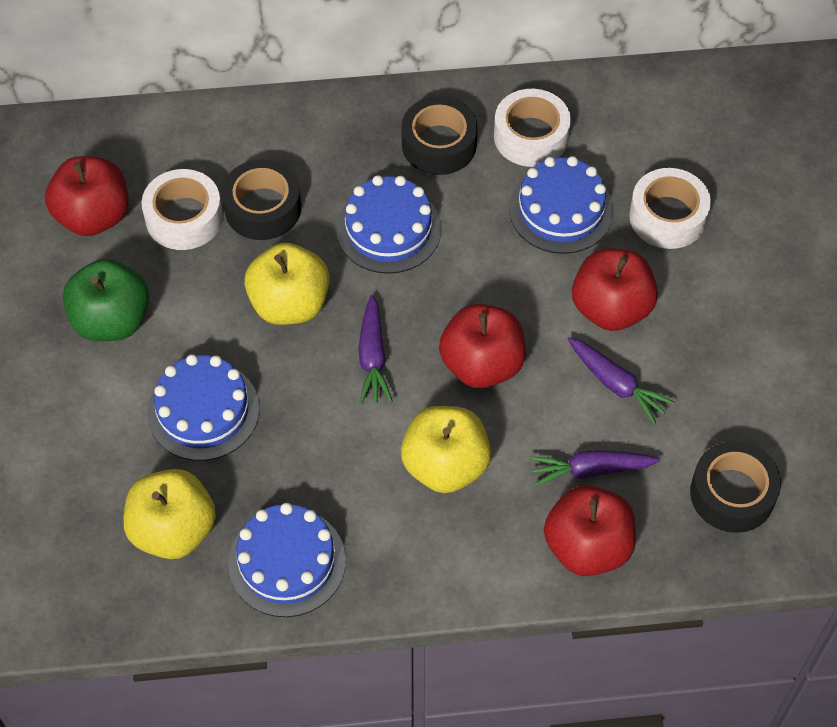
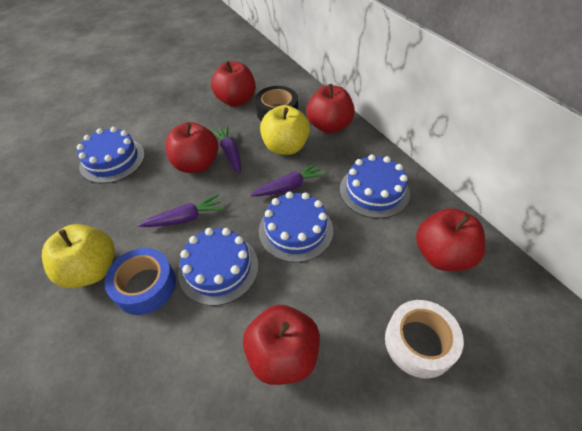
black tape: [222,159,301,240] [401,96,478,175] [690,441,781,533] = 3 -> [255,86,298,121] = 1
blue tape: none = 0 -> [104,248,176,315] = 1
green apple: [63,259,150,341] = 1 -> none = 0
red apple: [45,156,129,236] [439,304,526,388] [544,485,636,576] [572,248,658,331] = 4 -> [165,122,218,173] [211,61,256,107] [243,305,320,385] [306,84,355,134] [416,208,485,271] = 5
white tape: [141,169,223,250] [494,89,571,167] [629,168,711,249] = 3 -> [385,300,464,379] = 1
yellow apple: [124,469,216,559] [244,243,330,325] [401,406,491,493] = 3 -> [42,224,115,288] [260,105,310,155] = 2

